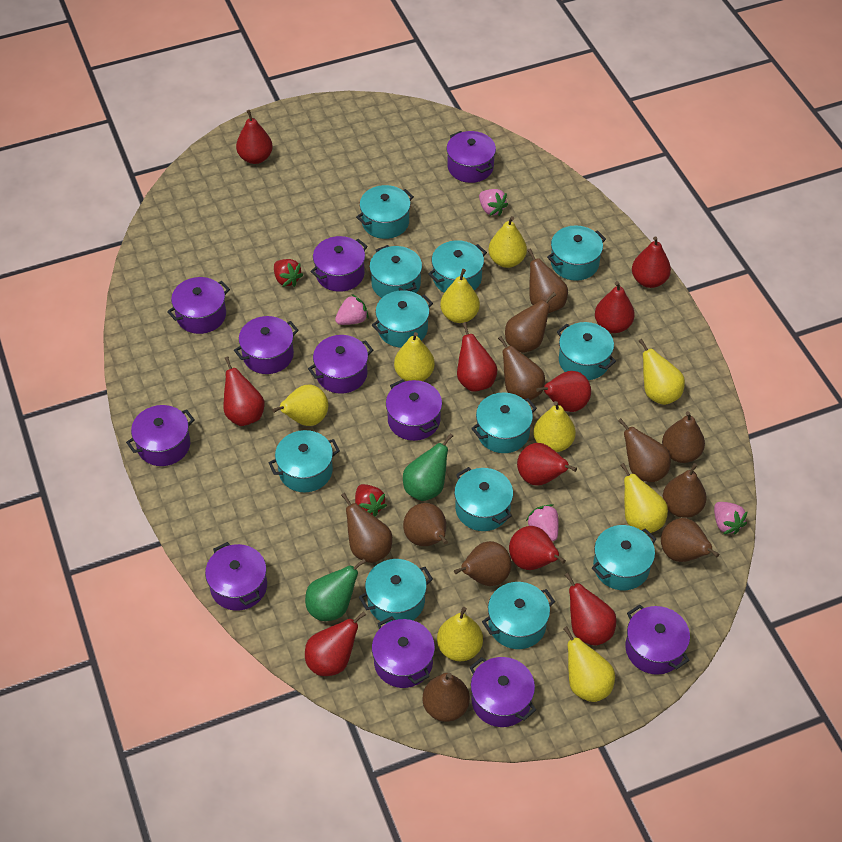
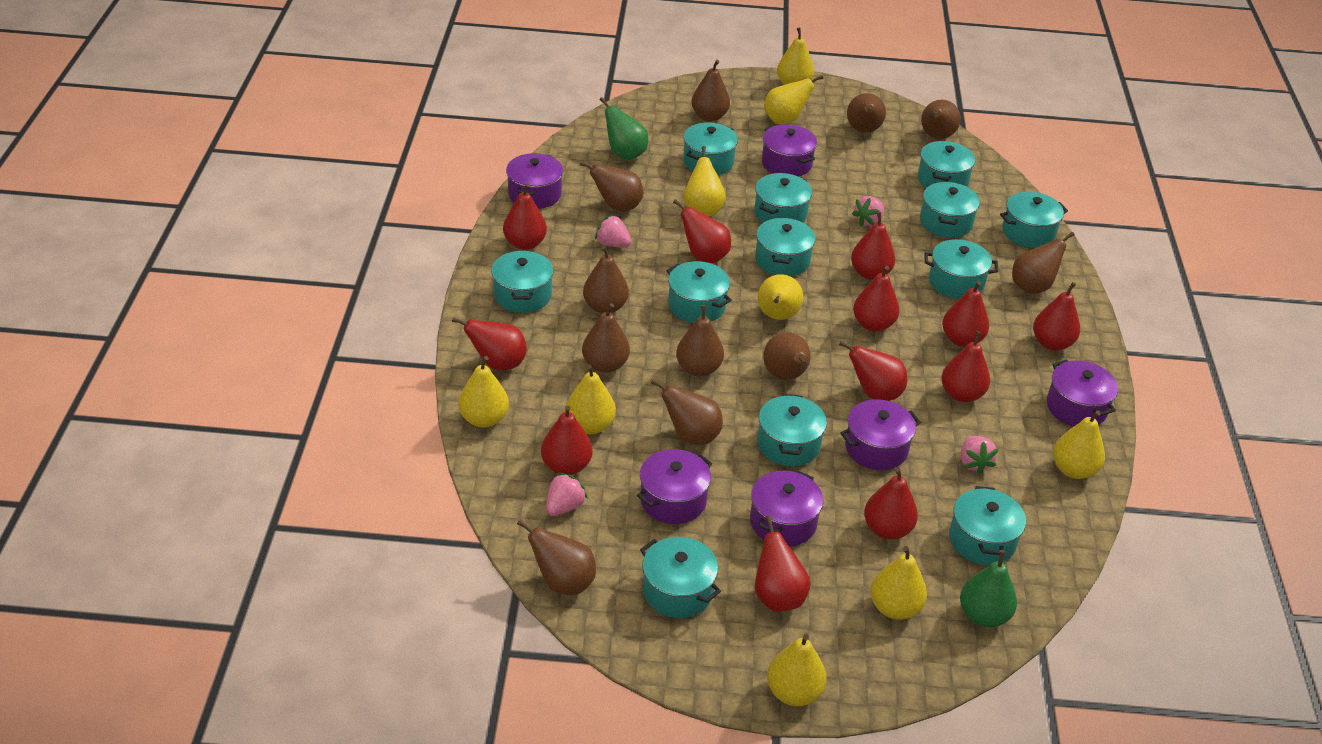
purple pot: [126,405,195,466] [167,277,230,334] [205,542,267,611] [234,316,299,374] [308,335,373,394] [310,236,368,292] [372,616,435,688] [386,379,442,441] [447,131,496,183] [469,657,536,727] [625,604,690,675] = 11 -> [506,153,563,209] [637,449,712,524] [750,470,823,547] [762,124,817,177] [840,399,921,470] [1047,359,1118,426] = 6
red pear: [223,356,264,426] [236,110,273,164] [305,611,366,676] [457,322,497,392] [509,526,566,570] [517,443,577,485] [536,371,591,412] [564,573,616,646] [595,281,635,333] [632,236,671,288] = 10 -> [452,317,527,370] [503,183,547,250] [541,406,593,475] [673,199,731,263] [755,515,811,612] [839,341,907,401] [851,212,895,280] [853,266,899,332] [864,468,918,540] [941,331,990,402] [942,281,989,347] [1033,282,1080,351] = 12
red strawberry: [274,259,303,287] [355,484,387,517] = 2 -> none = 0

